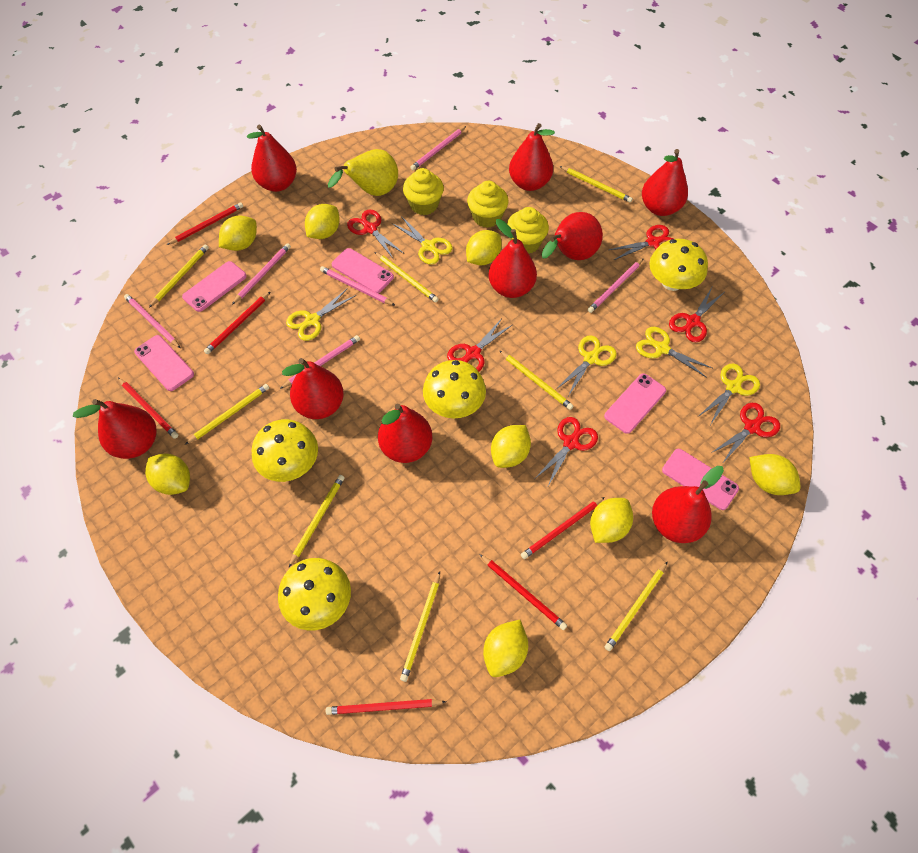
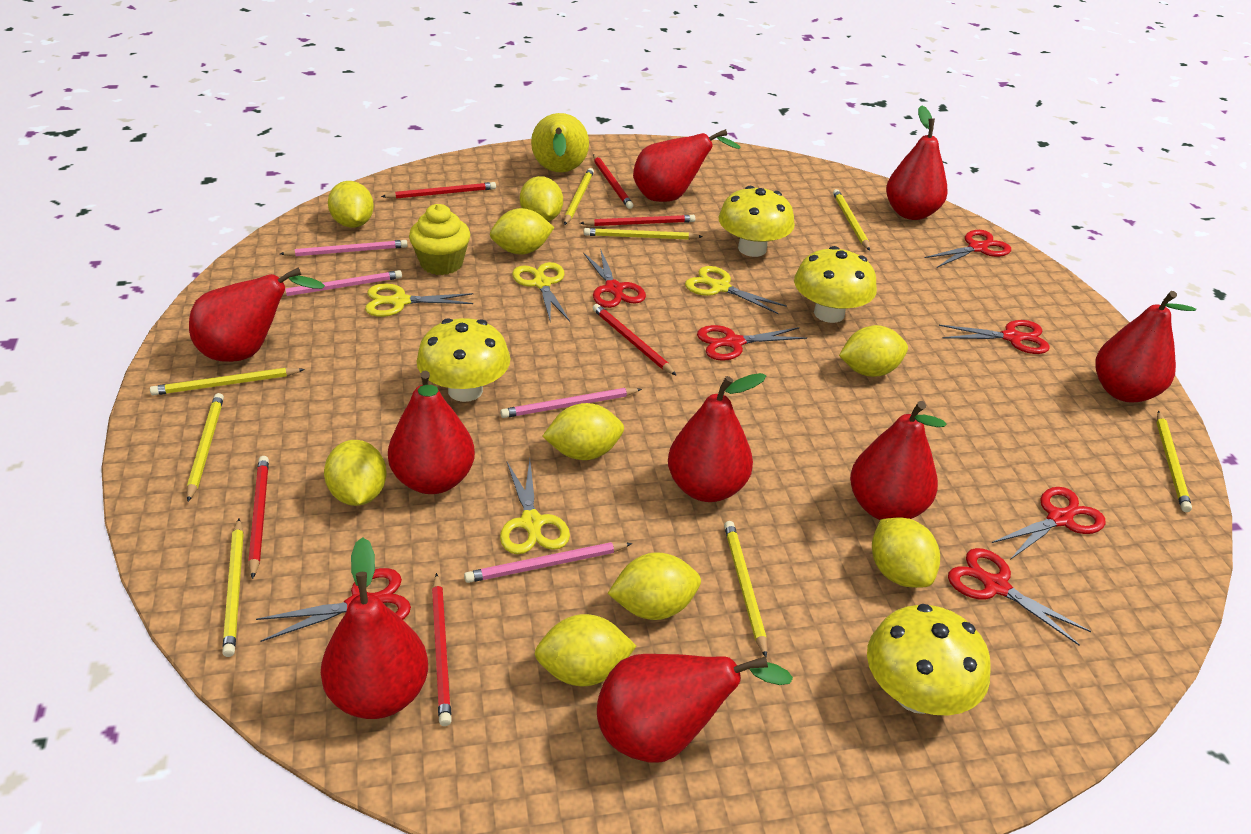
pink pencil: [124,294,180,348] [232,243,291,304] [280,335,360,389] [320,266,396,306] [410,126,466,170] [588,258,644,313] = 6 -> [280,240,408,257] [283,270,402,296] [464,542,632,583] [500,388,642,418] = 4
pink phone: [134,335,194,391] [182,261,247,312] [332,248,394,293] [604,373,666,434] [662,449,739,510] = 5 -> none = 0
red scissors: [347,210,403,258] [447,318,512,371] [536,417,598,488] [609,225,673,260] [669,287,723,342] [711,403,780,464] = 6 -> [256,568,411,642] [583,249,646,308] [697,325,807,361] [925,230,1011,268] [939,320,1050,354] [948,548,1091,646] [992,487,1106,560] = 7
yellow cupcake: [403,168,444,215] [467,181,508,228] [507,207,549,254] = 3 -> [409,204,470,275] = 1
yellow lemon: [145,454,190,495] [219,215,257,251] [305,204,340,239] [466,230,502,265] [483,620,528,677] [491,425,531,468] [590,498,633,543] [749,454,801,495] = 8 -> [324,440,387,506] [328,181,374,228] [490,208,554,255] [520,176,563,221] [535,614,636,686] [542,403,624,460] [608,552,701,620] [839,325,908,377] [872,517,940,588] = 9
yellow scissors: [286,288,356,341] [392,216,453,264] [556,335,617,396] [636,327,712,378] [699,363,760,425] = 5 -> [365,283,473,317] [500,460,570,554] [512,262,570,323] [685,266,787,314] = 4

